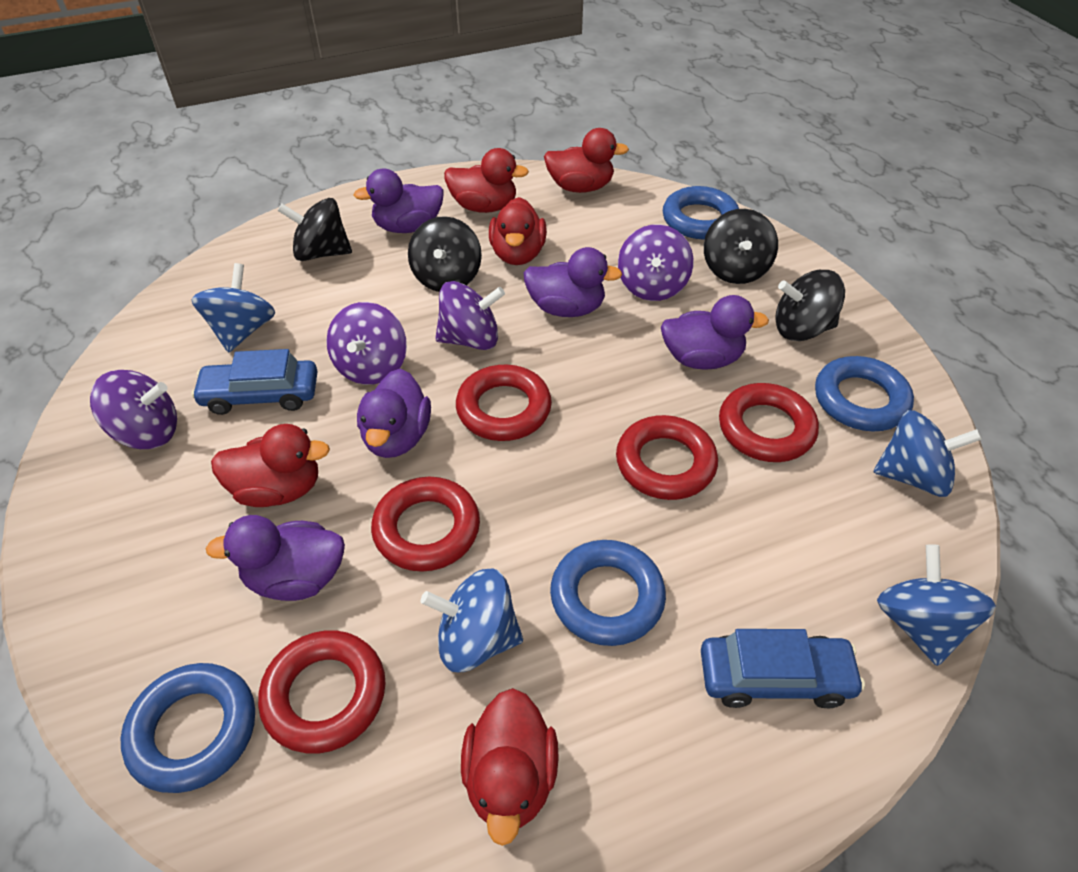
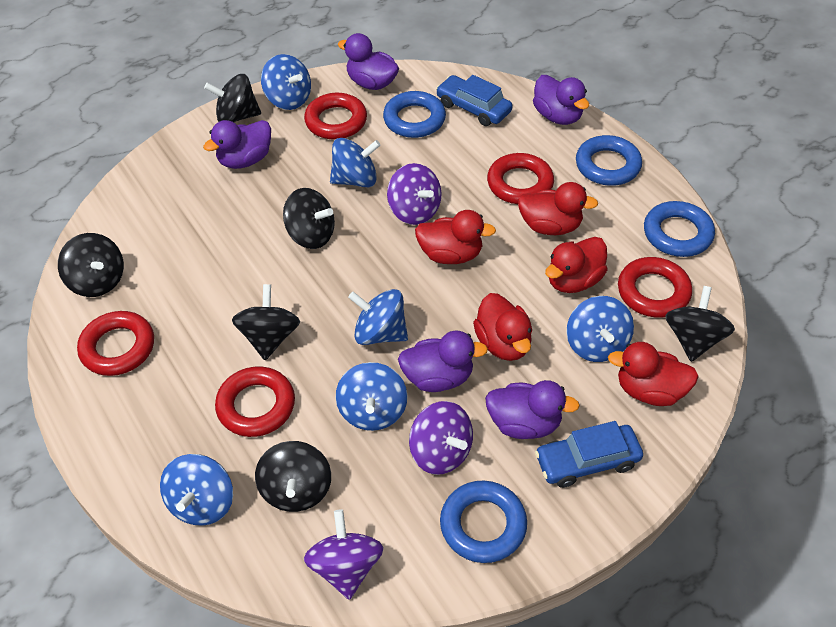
black spinning top: [278,198,352,261] [408,216,482,292] [704,209,778,284] [775,270,845,341] = 4 -> [58,233,124,297] [204,74,261,122] [232,284,300,360] [255,441,331,512] [283,188,335,249] [665,286,735,362] = 6
blue spinning top: [191,263,275,353] [421,568,523,672] [874,410,982,497] [877,544,996,666] = 4 -> [160,454,233,526] [261,54,311,110] [330,138,380,187] [336,362,407,431] [348,289,408,345] [566,296,634,362] = 6
purple spinning top: [90,370,177,449] [326,302,407,385] [435,281,505,350] [618,224,694,301] = 4 -> [304,509,384,600] [387,163,442,225] [409,401,473,475] = 3

